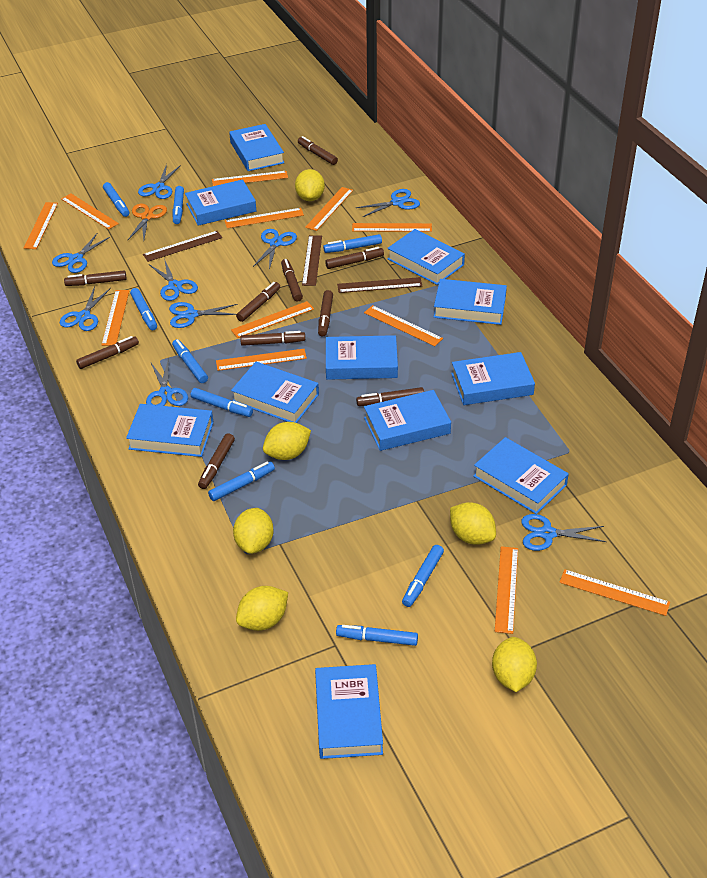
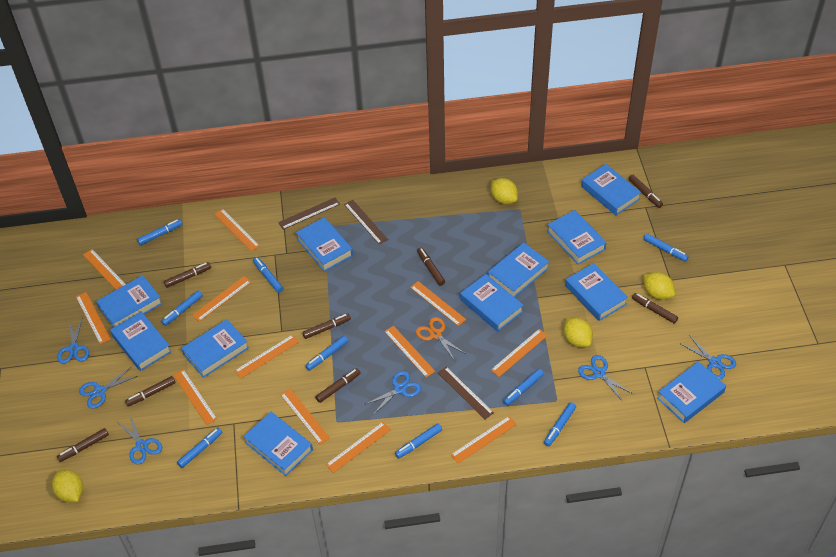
blue scissors: [52,234,110,273] [60,286,111,331] [138,164,181,199] [146,358,188,406] [149,259,198,301] [169,302,238,328] [253,229,297,270] [356,189,420,217] [521,514,606,551] = 9 -> [57,316,89,364] [79,367,138,408] [118,415,162,464] [364,371,421,415] [578,355,633,402] [679,335,736,380] = 6
brown marker: [64,271,127,286] [76,336,139,369] [198,433,235,489] [236,282,280,322] [240,331,305,346] [281,259,303,302] [298,136,338,165] [318,290,333,337] [325,247,384,269] [356,387,424,406] = 10 -> [57,428,109,462] [125,376,176,406] [164,262,211,288] [302,314,351,339] [315,368,361,403] [417,248,445,286] [628,175,663,208] [632,293,678,324] = 8
yellow lemon: [233,508,274,554] [236,586,288,631] [263,422,311,460] [295,169,325,201] [450,502,496,545] [492,637,537,692] = 6 -> [52,470,83,502] [491,178,518,204] [564,318,593,347] [643,272,675,300] = 4

